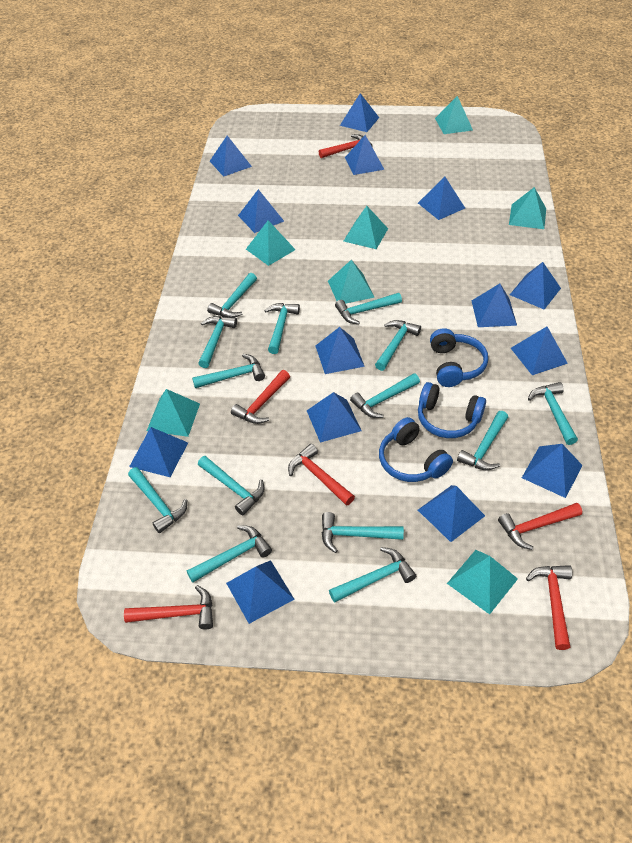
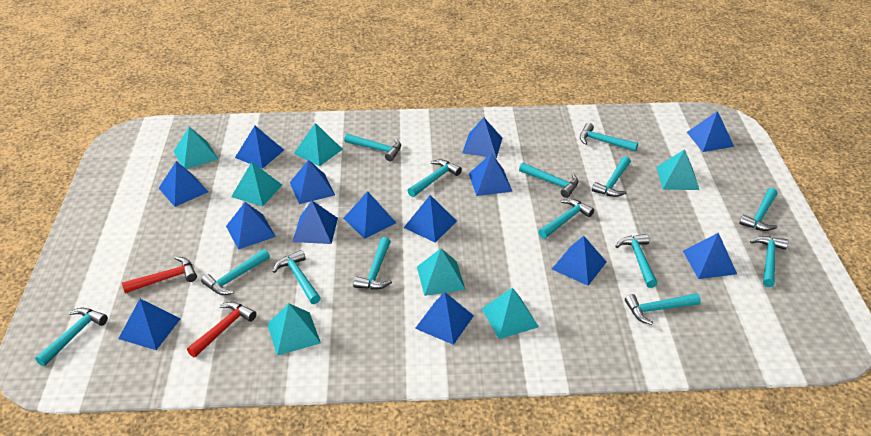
blue headphones: [379,417,453,482] [418,382,486,438] [430,328,488,387] = 3 -> none = 0
red hammer: [124,585,213,630] [231,370,290,424] [288,444,355,506] [319,134,373,158] [498,503,582,550] [526,565,572,650] = 6 -> [122,257,197,293] [187,302,256,357] = 2

